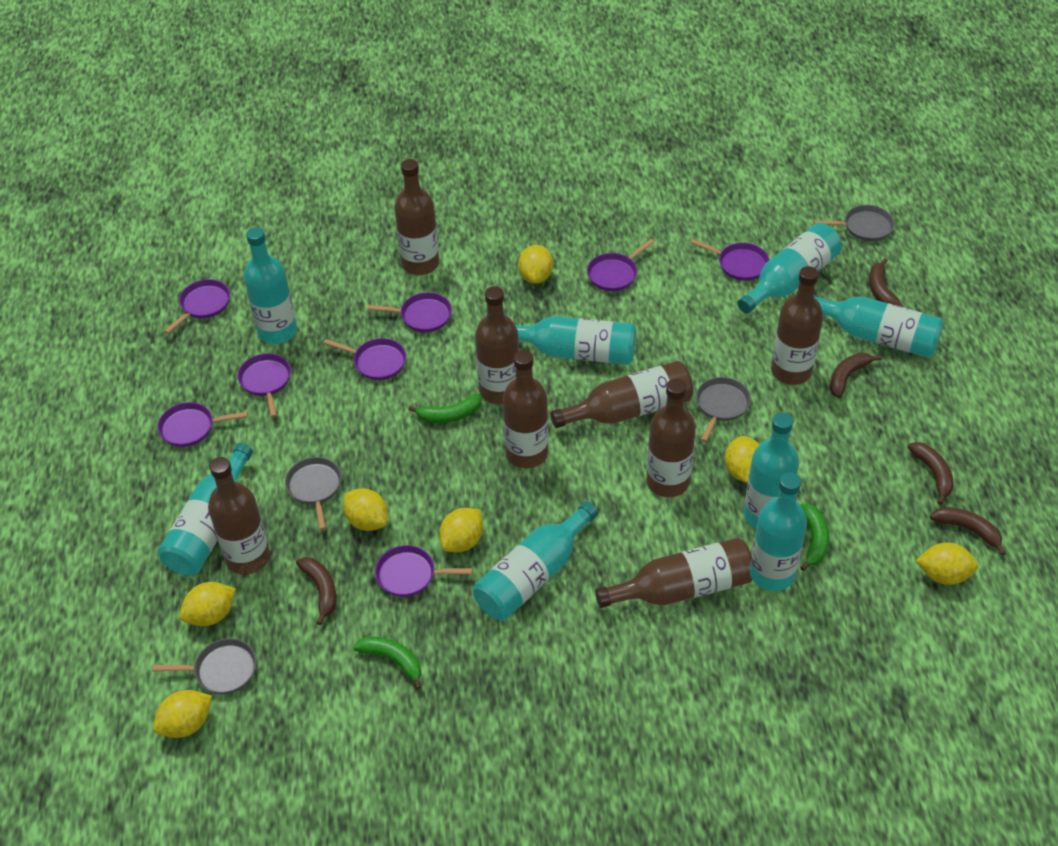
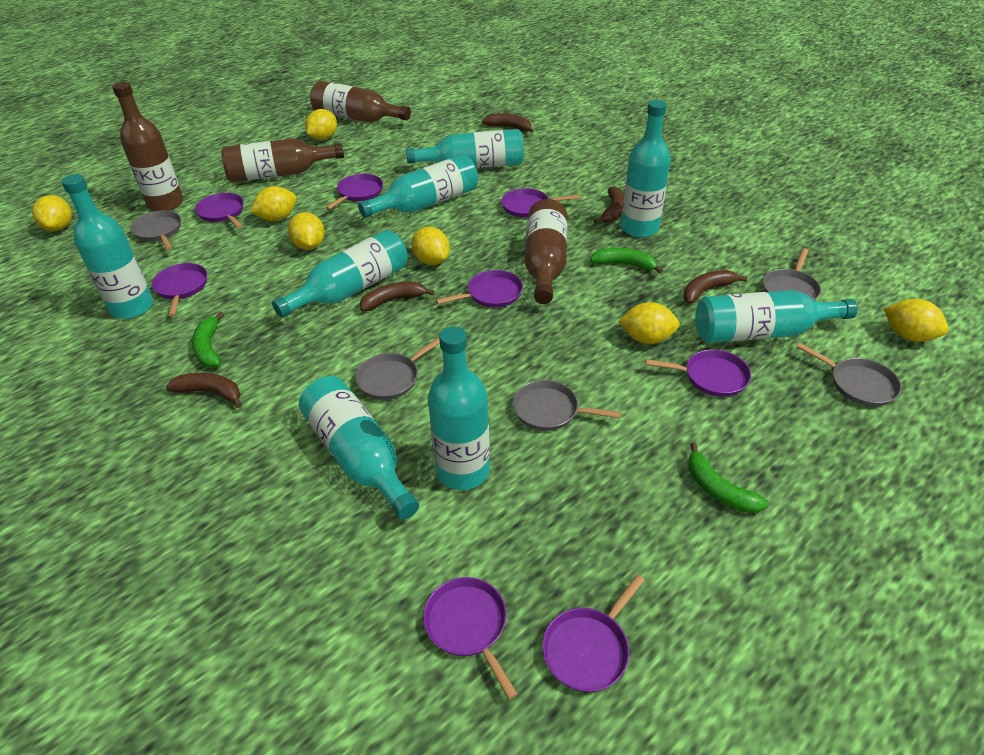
brown bottle: [208,457,270,575] [394,159,439,275] [475,286,519,404] [503,350,548,468] [551,361,693,428] [595,538,755,608] [646,379,696,497] [771,266,823,385] = 8 -> [112,82,183,211] [221,138,344,182] [310,81,411,123] [524,199,567,304] = 4
grey pan: [152,638,257,695] [285,457,342,530] [696,377,751,442] [814,205,895,241] = 4 -> [130,211,181,250] [355,337,440,400] [513,380,621,431] [763,248,821,301] [797,343,902,407] = 5

